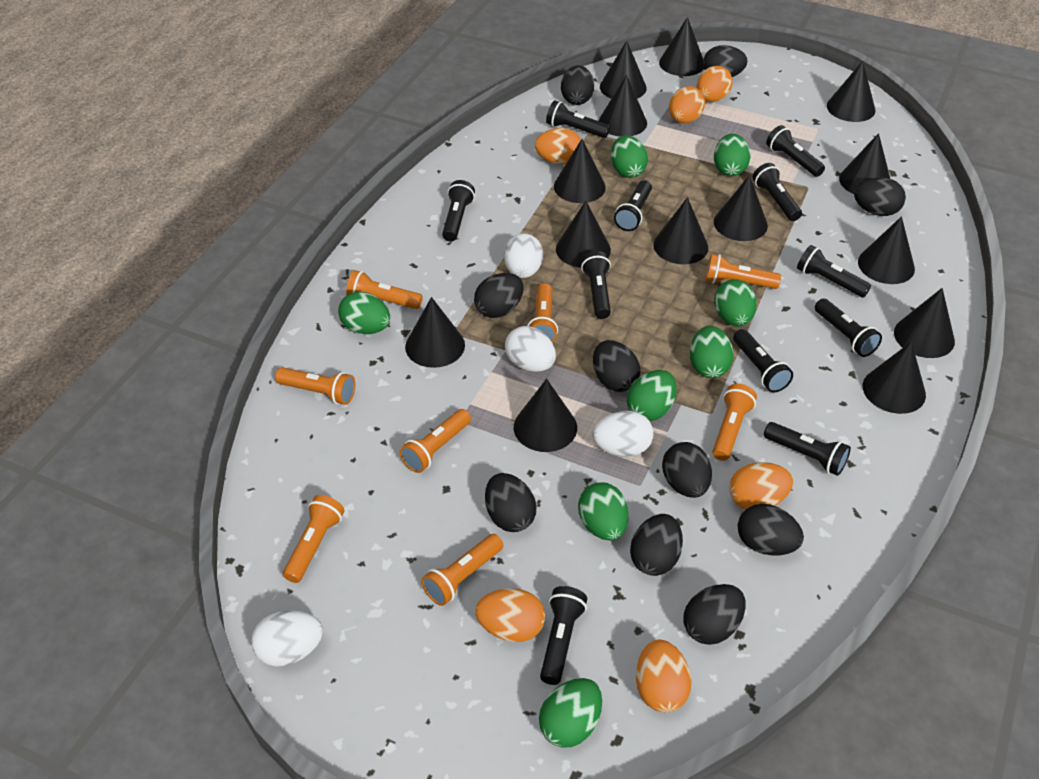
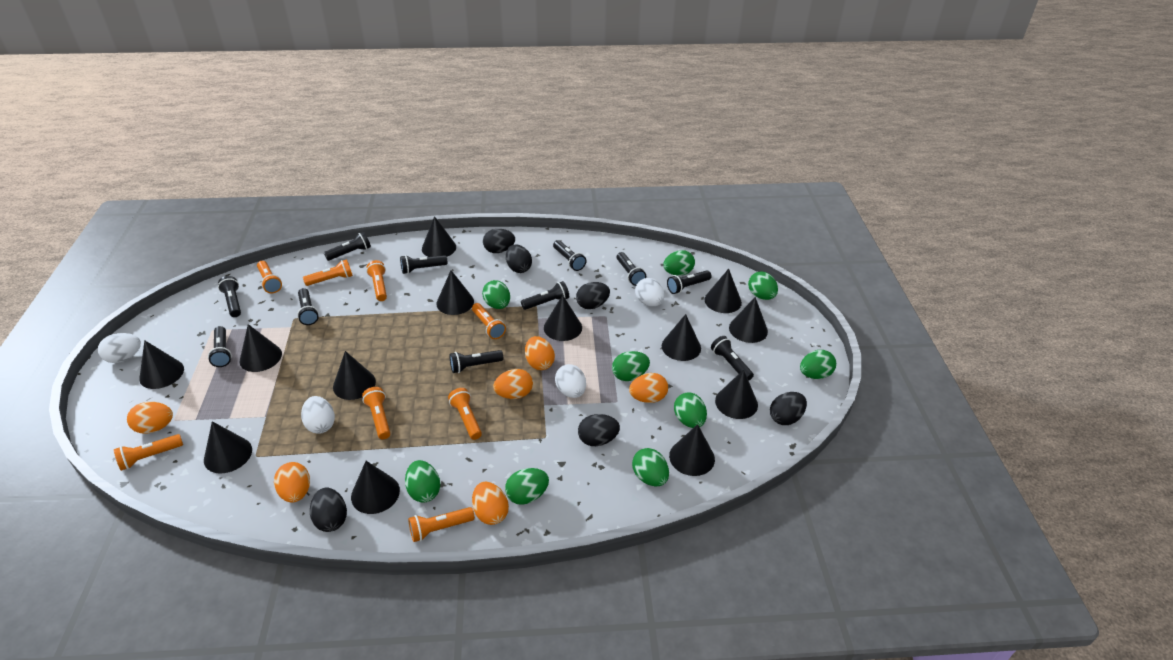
black cone: [405,297,465,368] [514,379,577,452] [554,139,606,203] [556,201,611,268] [599,75,647,137] [600,41,647,99] [653,197,708,264] [659,17,704,76] [714,175,768,241] [827,61,875,122] [839,133,890,194] [858,216,915,284] [863,341,926,414] [894,288,955,358] = 14 -> [139,340,184,389] [204,421,252,473] [240,324,282,372] [333,351,376,400] [351,461,400,514] [422,216,456,257] [437,270,474,315] [544,295,582,341] [662,314,701,361] [669,424,715,476] [704,269,742,313] [715,370,758,419] [729,297,768,343] = 13
black egg: [474,273,524,318] [485,473,537,532] [561,65,594,105] [593,340,640,392] [630,514,683,576] [662,442,712,498] [684,584,746,645] [703,45,748,77] [738,504,804,556] [854,178,906,216] = 10 -> [310,488,347,532] [483,229,515,253] [506,244,532,273] [576,282,610,309] [578,414,620,446] [770,392,807,425] = 6
green egg: [338,292,390,334] [539,678,602,748] [578,482,629,540] [611,135,648,178] [627,370,677,421] [690,326,734,378] [714,134,750,176] [714,279,757,326] = 8 -> [405,460,440,503] [482,280,510,309] [505,468,549,505] [612,351,650,381] [632,448,669,487] [663,250,695,276] [674,392,707,428] [748,272,778,300] [800,350,836,379] = 9

